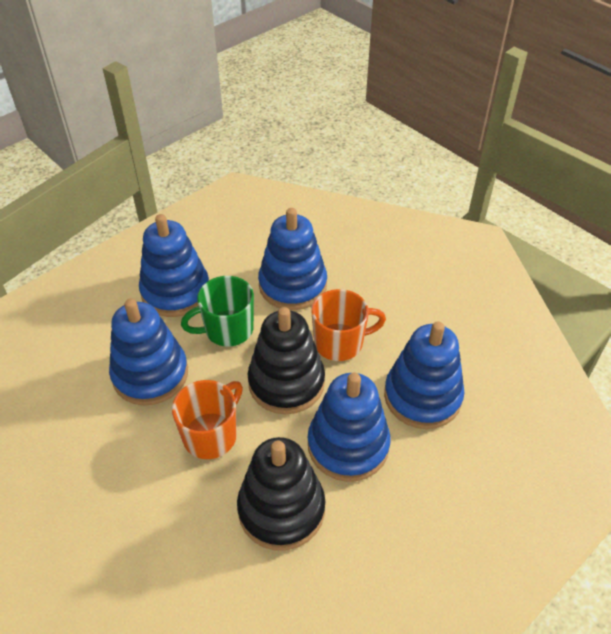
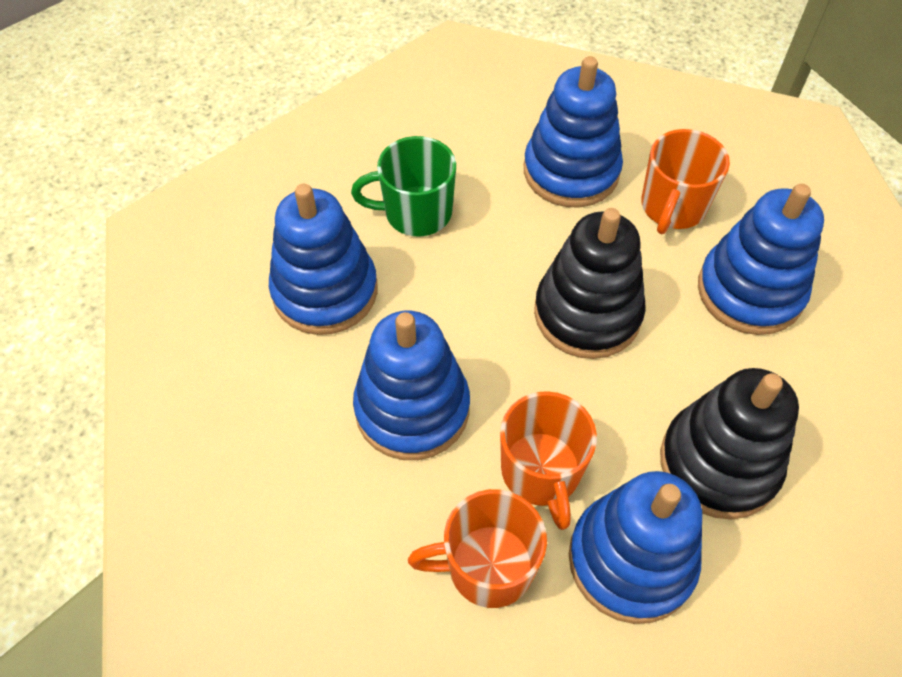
orange mug: [172,380,243,459] [311,289,386,361] = 2 -> [408,489,547,608] [500,391,597,530] [641,129,730,234] = 3

